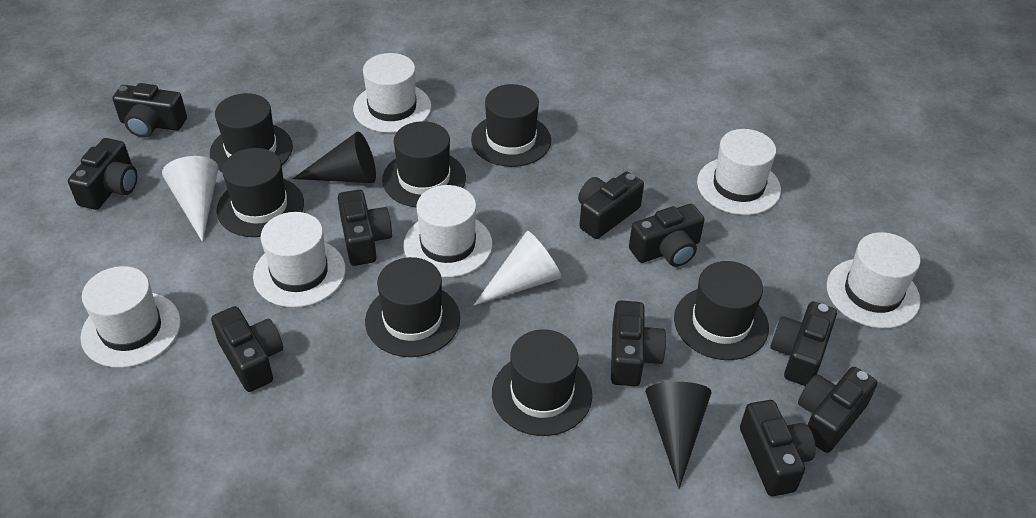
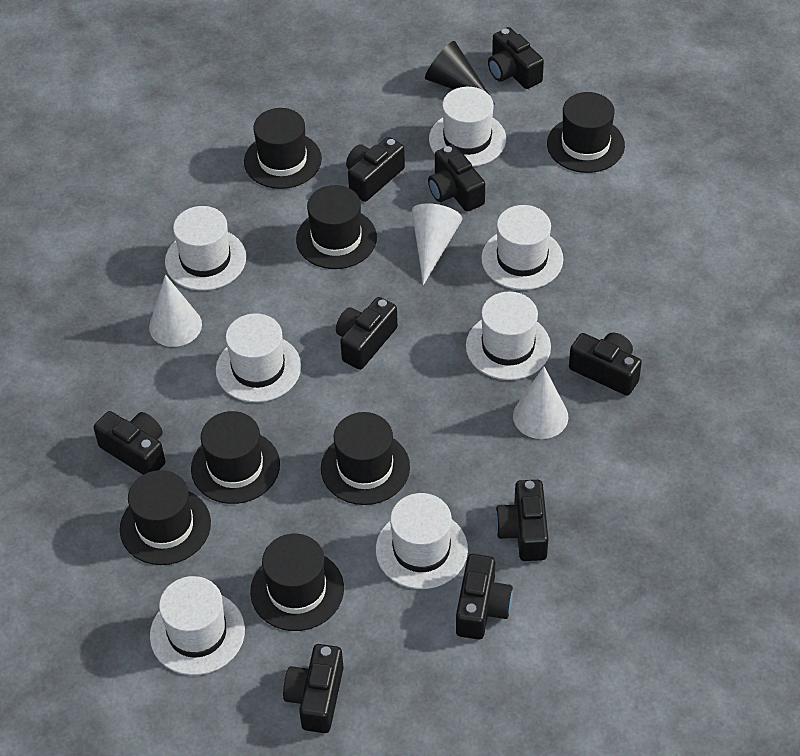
black camera: [68,138,137,210] [112,83,187,138] [211,306,283,392] [338,190,392,266] [578,171,644,239] [611,301,666,386] [629,204,705,267] [740,400,816,496] [770,301,837,386] [798,367,877,453] = 10 -> [93,411,165,475] [283,644,344,733] [336,297,398,370] [346,137,405,202] [428,145,485,212] [456,554,513,640] [488,27,544,89] [495,480,548,561] [569,332,642,396] = 9
black cone: [293,131,376,183] [645,382,712,489] = 2 -> [425,41,495,104] = 1
white cone: [162,156,219,242] [474,231,561,305] = 2 -> [149,275,202,347] [412,203,462,285] [513,367,568,439] = 3
white hat: [80,266,181,368] [253,212,346,308] [353,53,431,133] [404,185,492,278] [697,129,781,215] [827,232,920,328] = 6 -> [150,576,245,675] [165,206,246,291] [216,313,301,402] [376,493,468,589] [429,87,506,167] [466,292,551,380] [481,205,564,290] = 7

